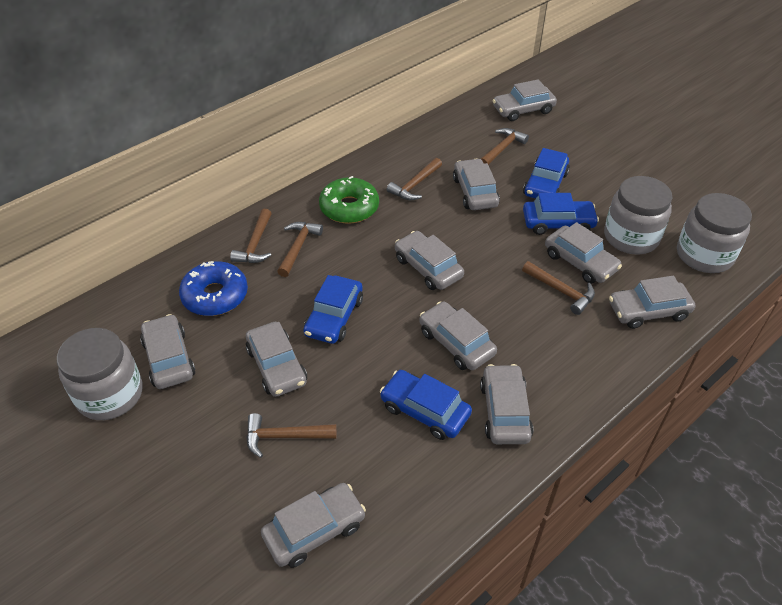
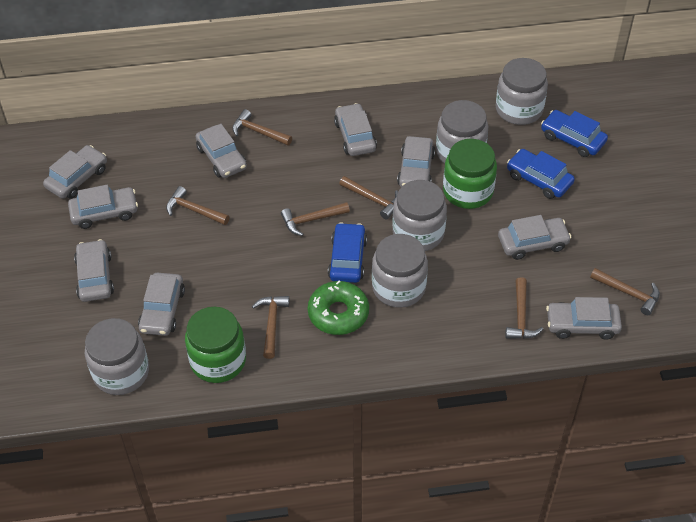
blue car: [303,275,363,344] [380,370,472,440] [523,148,570,199] [523,193,599,235] = 4 -> [328,222,367,283] [507,149,575,199] [541,110,608,157] = 3
blue donut: [179,261,248,316] = 1 -> none = 0
brown hammer: [230,209,272,263] [246,413,337,458] [277,222,323,277] [387,158,442,200] [481,128,529,165] [522,261,595,315] = 6 -> [166,186,230,225] [232,109,292,146] [252,296,289,359] [281,202,350,236] [339,176,398,219] [505,277,543,339] [590,268,660,315] = 7
green jar: none = 0 -> [185,307,246,383] [443,139,497,209] = 2
grey car: [140,314,195,389] [246,322,307,397] [261,483,366,568] [395,231,464,290] [420,301,497,370] [453,158,500,210] [480,364,533,444] [492,79,557,121] [545,222,622,284] [609,276,695,329] = 10 -> [43,145,107,199] [68,185,138,229] [74,239,114,302] [138,273,185,336] [195,124,247,178] [334,103,377,156] [397,136,435,187] [498,215,572,260] [546,297,622,340] = 9
grey jar: [57,328,142,420] [604,176,672,254] [677,193,752,273] = 3 -> [85,318,149,395] [372,234,428,308] [392,180,447,251] [436,100,488,164] [496,58,548,125] = 5

